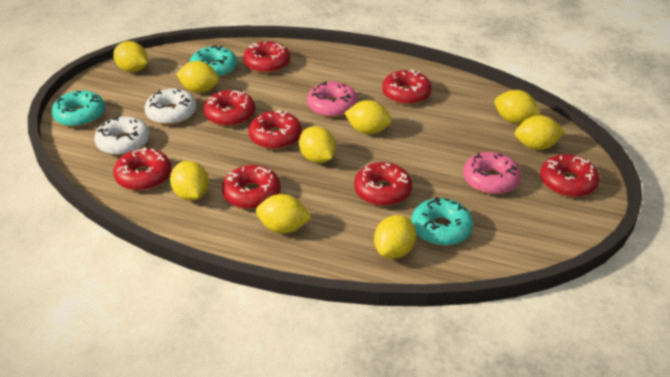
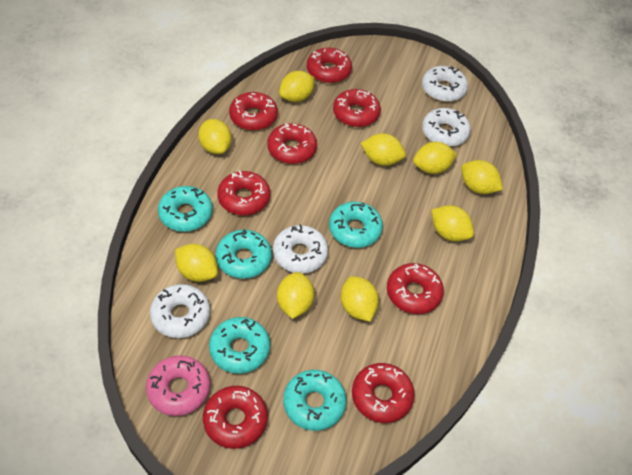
pink donut: [307,81,358,117] [463,152,521,195] = 2 -> [146,355,210,416] = 1
turquoise donut: [52,91,105,127] [190,45,237,78] [412,197,473,246] = 3 -> [158,186,213,232] [209,317,270,374] [216,230,272,279] [283,370,347,431] [329,202,383,248] = 5
white donut: [94,116,150,156] [144,89,197,125] = 2 -> [150,284,210,338] [273,224,328,273] [422,66,468,102] [422,108,471,147] = 4

